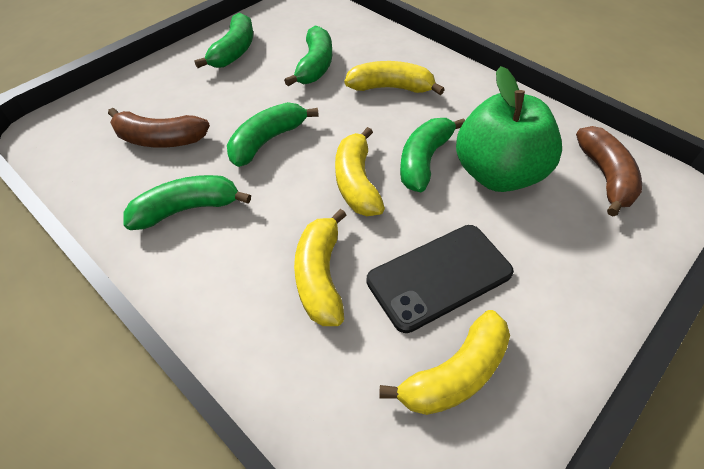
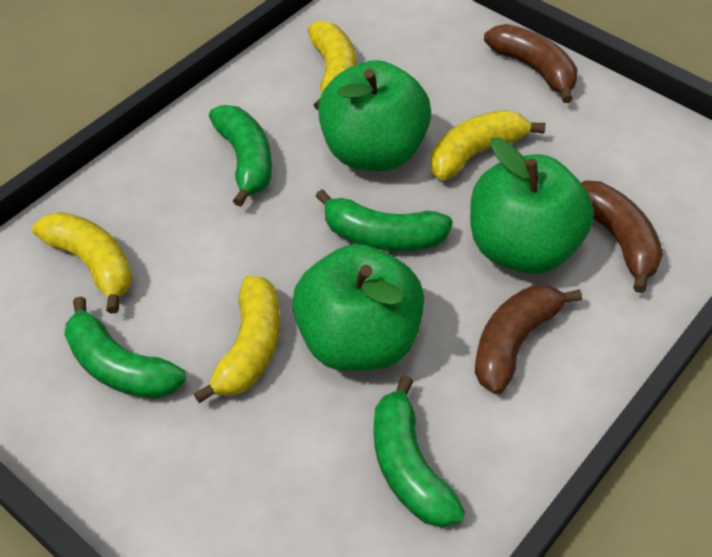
black phone: [366,225,514,333] = 1 -> none = 0
brown banana: [108,108,210,148] [576,126,642,216] = 2 -> [475,285,582,394] [484,24,578,103] [581,180,663,293] = 3
green apple: [456,66,562,192] = 1 -> [292,244,424,371] [318,60,431,171] [470,137,594,274] = 3
green banana: [124,175,251,230] [194,13,253,68] [227,102,319,167] [284,26,332,86] [400,118,465,192] = 5 -> [64,296,186,399] [209,105,272,207] [315,189,453,251] [374,375,465,527] = 4

